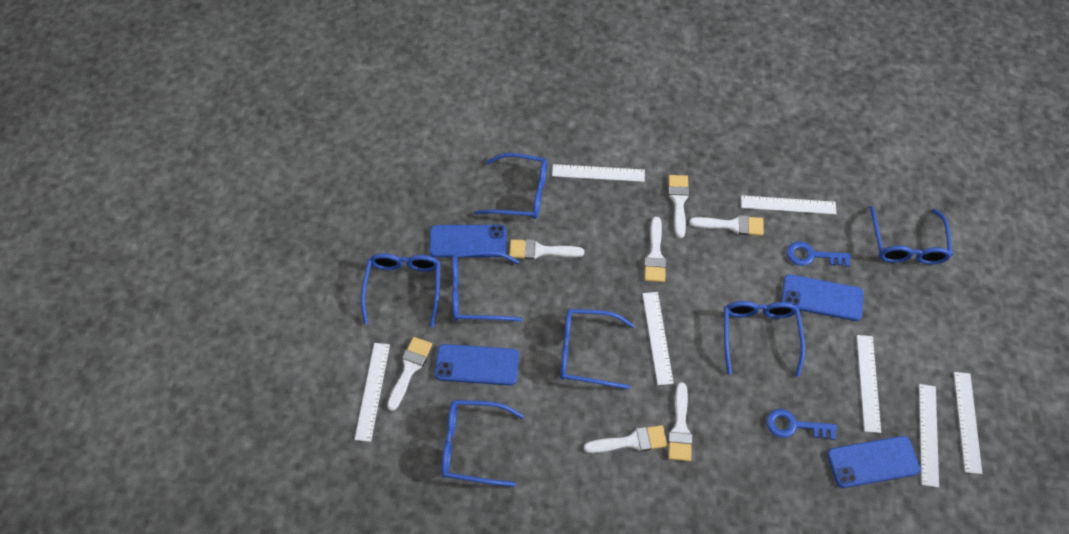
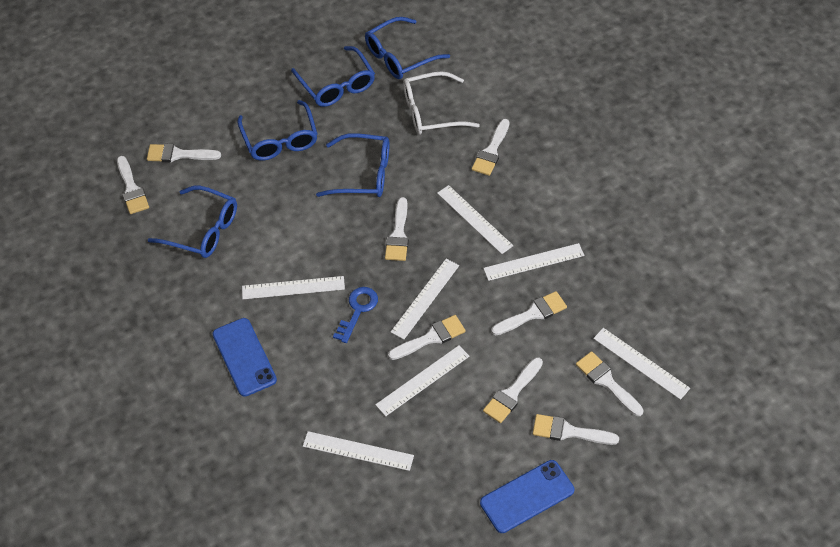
blue glasses: [361,253,441,327] [441,400,524,487] [452,251,522,322] [474,153,547,219] [560,309,634,389] [724,301,805,377] [869,206,953,264] = 7 -> [148,186,237,258] [237,100,317,161] [291,46,375,107] [316,133,389,197] [365,17,450,79] = 5
blue key: [766,409,837,440] [787,241,851,267] = 2 -> [333,287,378,343] = 1
blue phone: [429,225,507,257] [435,344,519,386] [781,274,864,321] [827,436,921,488] = 4 -> [213,318,277,397] [480,460,574,533] = 2
white brush: [387,337,432,411] [509,239,584,260] [584,425,668,453] [644,217,666,282] [668,175,689,238] [668,382,692,461] [689,215,764,236] = 7 -> [117,156,149,214] [147,144,221,162] [385,197,409,261] [388,315,466,360] [472,119,510,176] [483,357,543,423] [491,291,567,335] [533,414,619,445] [576,351,644,416] = 9
white glasses: none = 0 -> [403,71,480,135] = 1

